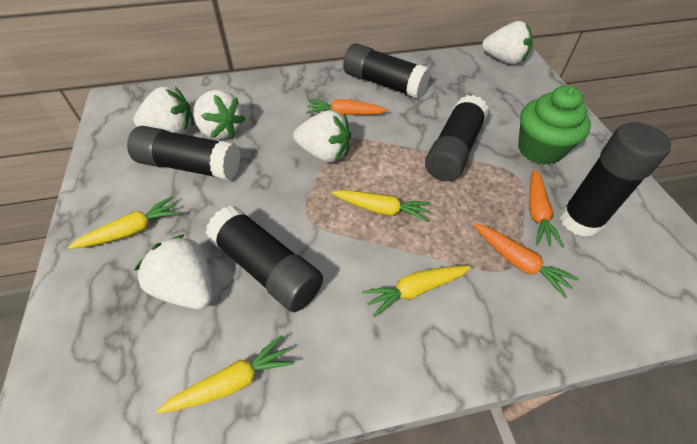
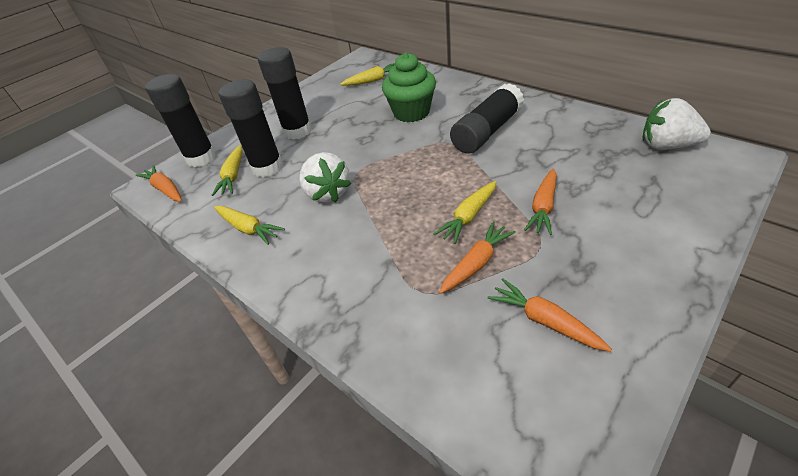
black glue stick: [127,126,240,180] [206,205,323,312] [343,43,431,99] [425,95,489,181] [560,122,671,237] = 5 -> [145,74,216,167] [219,79,283,178] [258,47,312,140] [450,83,524,154] = 4
orange carrot: [306,99,388,115] [473,223,579,298] [529,169,564,248] = 3 -> [136,165,182,202] [439,221,516,294] [488,279,612,352] [524,169,557,235] = 4
white strawberry: [134,86,194,134] [134,234,213,309] [194,90,245,139] [293,110,351,163] [482,21,533,65] = 5 -> [299,152,352,203] [642,98,711,150] = 2

